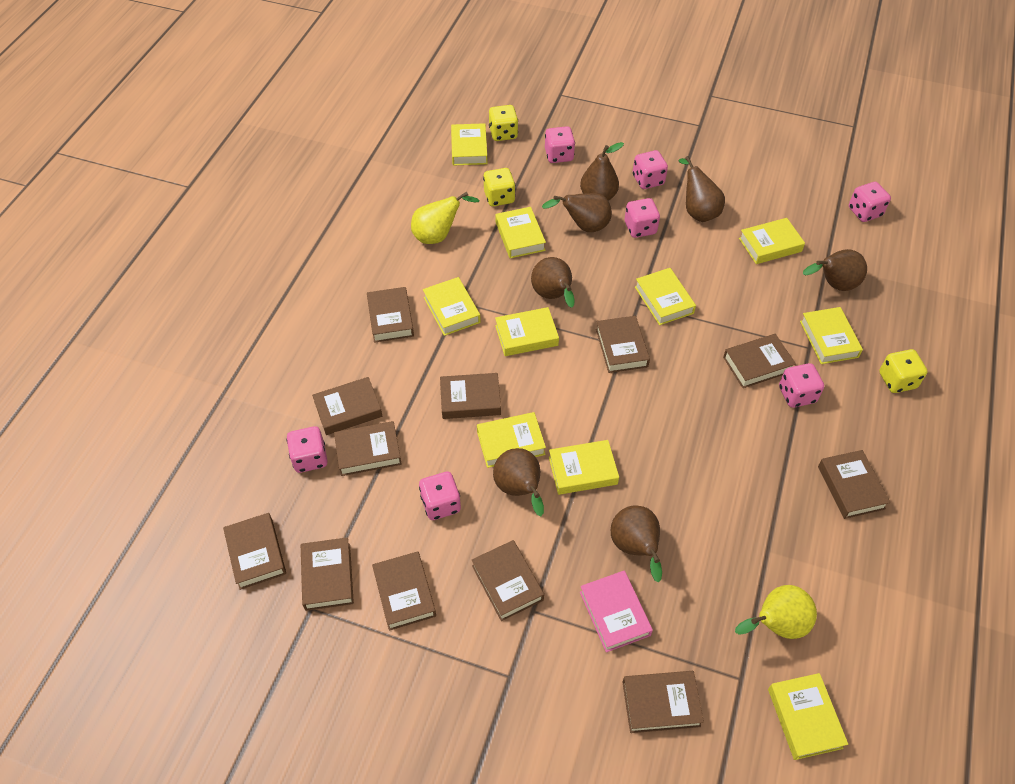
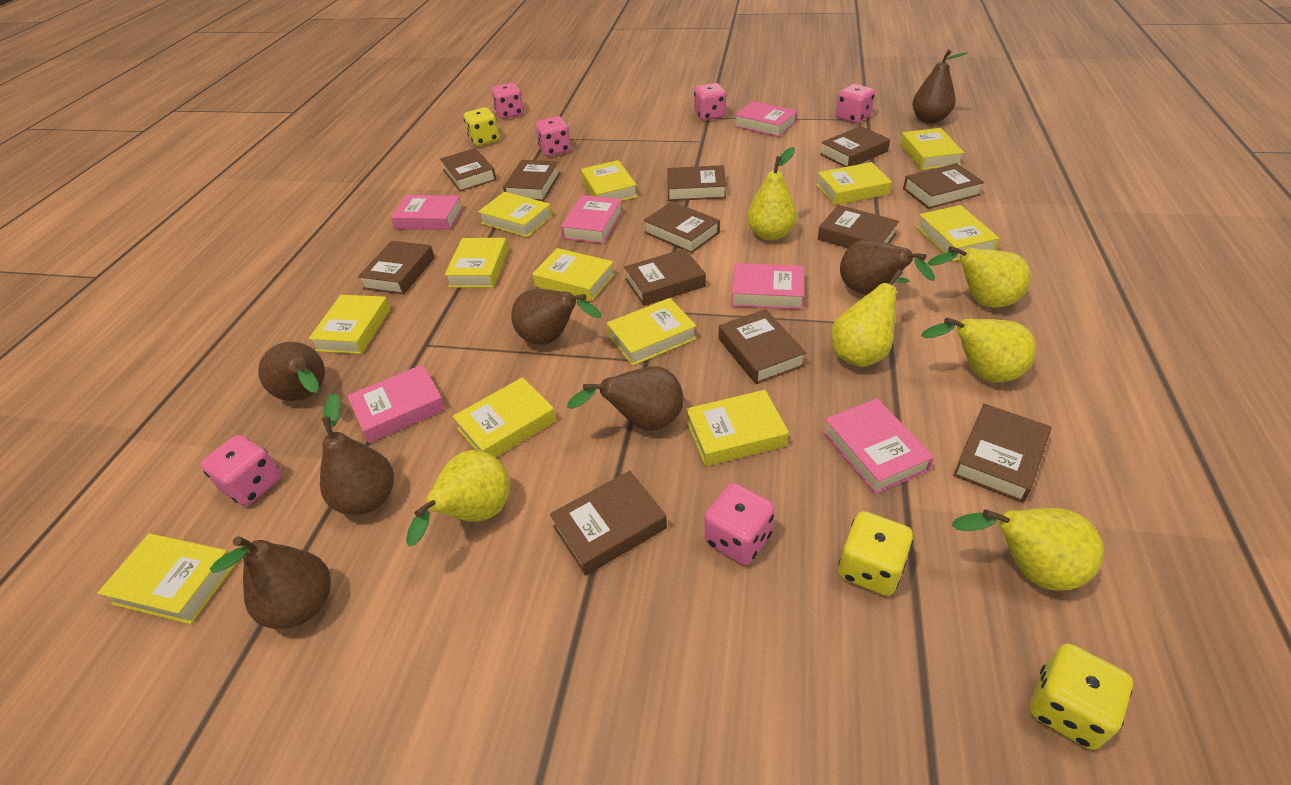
pink book: [580,571,653,652] = 1 -> [347,364,446,443] [391,195,463,230] [561,195,623,244] [731,263,804,309] [734,101,797,137] [823,398,934,494] = 6
pink dice: [286,426,327,473] [419,472,461,520] [545,126,575,163] [625,198,660,238] [633,150,668,189] [779,363,824,408] [849,182,891,222] = 7 -> [201,435,281,506] [491,83,524,119] [535,116,571,156] [694,83,726,121] [705,483,775,565] [836,84,875,123] = 6
yellow book: [423,277,481,336] [451,123,488,166] [477,412,546,468] [495,307,559,356] [496,207,546,258] [549,440,619,495] [635,268,696,325] [739,218,805,264] [768,673,848,760] [800,307,863,364] = 10 -> [97,534,236,624] [308,295,391,354] [444,238,508,288] [453,377,557,458] [478,192,552,237] [532,248,615,301] [581,160,638,201] [607,298,697,366] [686,390,789,466] [816,162,892,205] [900,128,964,170] [916,205,1000,262] = 12
yellow pear: [411,192,480,244] [735,585,817,639] = 2 -> [406,450,510,547] [747,147,797,241] [831,269,910,367] [921,318,1036,382] [927,246,1030,308] [952,508,1104,591] = 6

